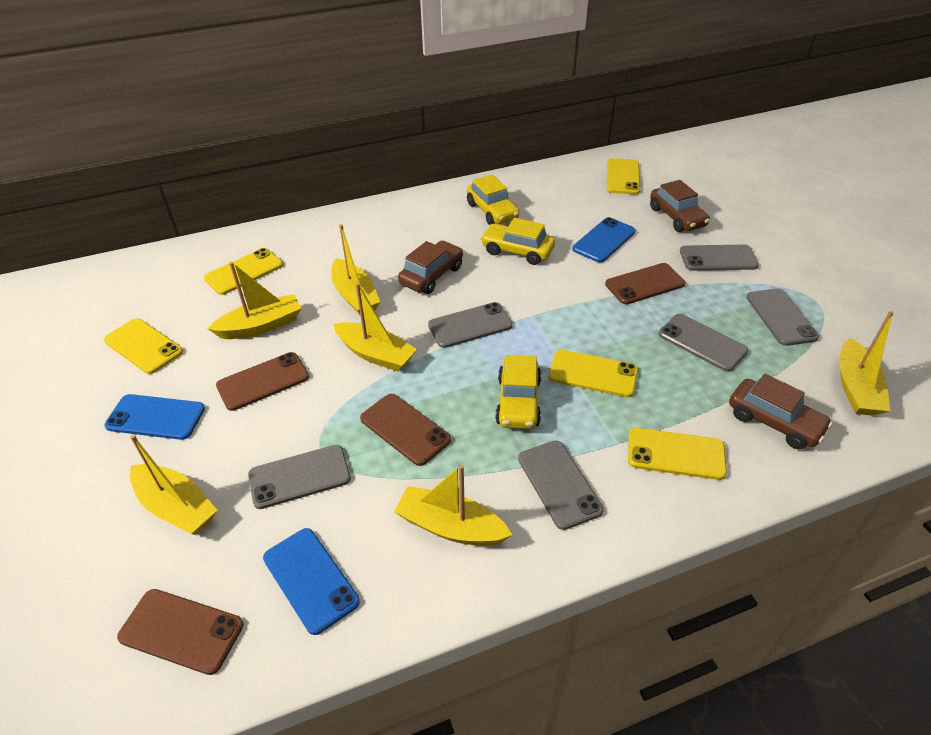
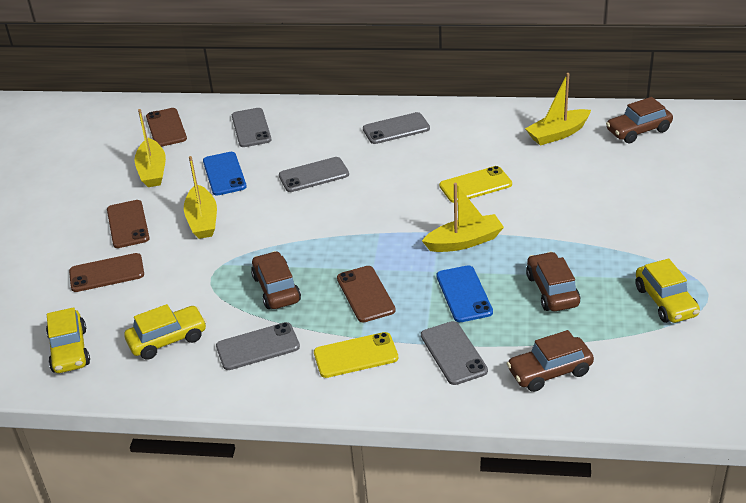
blue phone: [104,394,205,440] [263,528,360,635] [572,217,636,262] = 3 -> [203,152,247,195] [437,265,493,322] = 2
brown car: [398,241,463,294] [650,180,710,232] [729,374,833,449] = 3 -> [251,251,301,309] [506,330,594,392] [526,252,580,311] [606,97,673,143] = 4
grey phone: [248,445,351,509] [428,302,513,348] [518,441,604,530] [659,314,748,372] [680,245,759,271] [746,288,819,346] = 6 -> [216,322,300,370] [232,108,272,147] [279,157,349,192] [363,112,430,144] [421,321,488,385] = 5
yellow boat: [130,435,218,535] [207,262,301,339] [331,224,380,315] [333,283,417,372] [394,465,512,546] [839,311,893,416] = 6 -> [134,109,166,187] [184,156,217,239] [422,183,504,252] [525,73,591,146] = 4
yellow phone: [104,318,183,374] [204,248,283,295] [549,350,638,397] [607,158,640,194] [628,428,727,480] = 5 -> [314,332,399,378] [439,166,512,203] = 2

